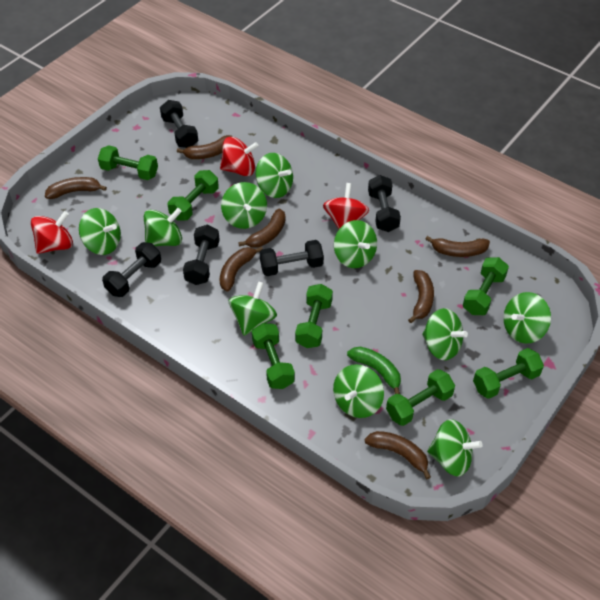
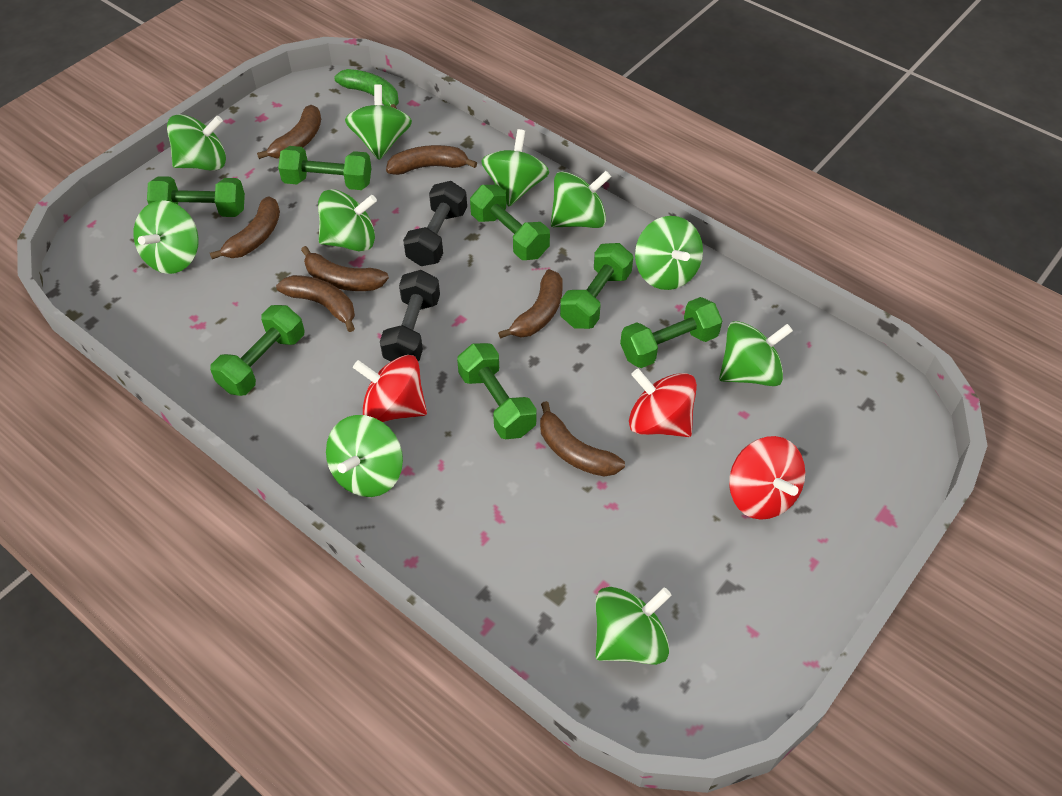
black dumbbell: [102,242,161,297] [160,100,198,148] [183,225,220,285] [260,240,324,276] [368,175,401,232] = 5 -> [380,270,440,361] [403,181,467,266] = 2

